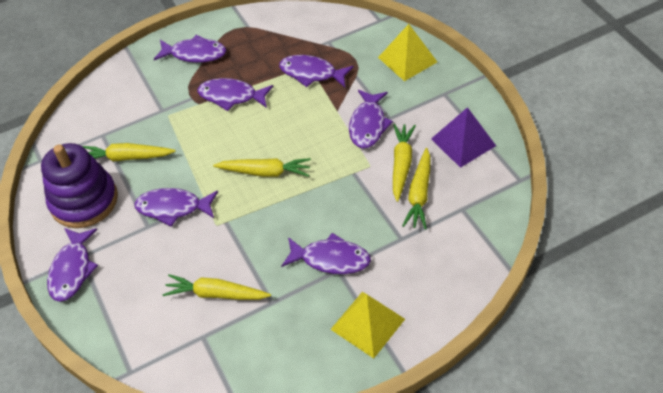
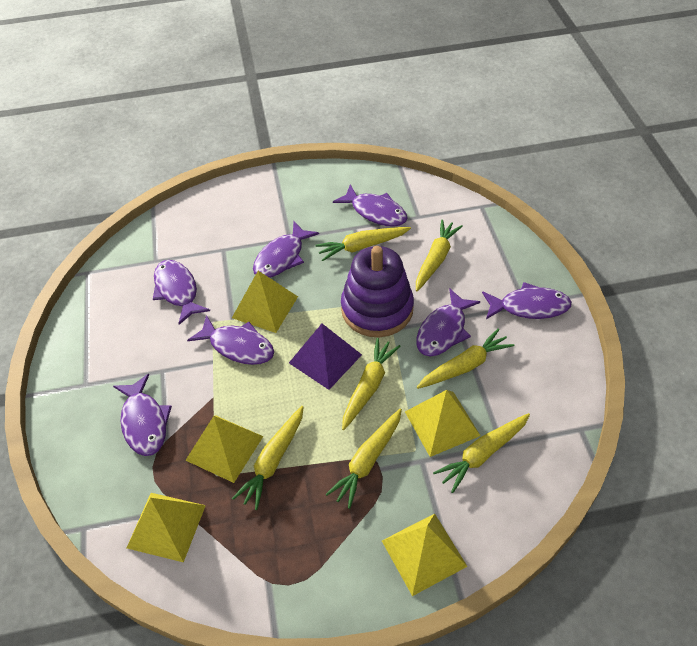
yellow carrot: [82,143,176,162] [163,274,271,300] [213,158,311,177] [393,124,416,202] [402,148,431,229] = 5 -> [232,406,304,510] [315,227,411,261] [326,409,402,509] [342,338,400,430] [416,219,463,291] [417,329,514,389] [433,413,530,493] = 7
yellow pyramid: [331,292,405,359] [378,24,437,81] = 2 -> [127,493,206,562] [186,416,263,483] [232,271,298,333] [382,514,468,596] [405,390,480,457] = 5

